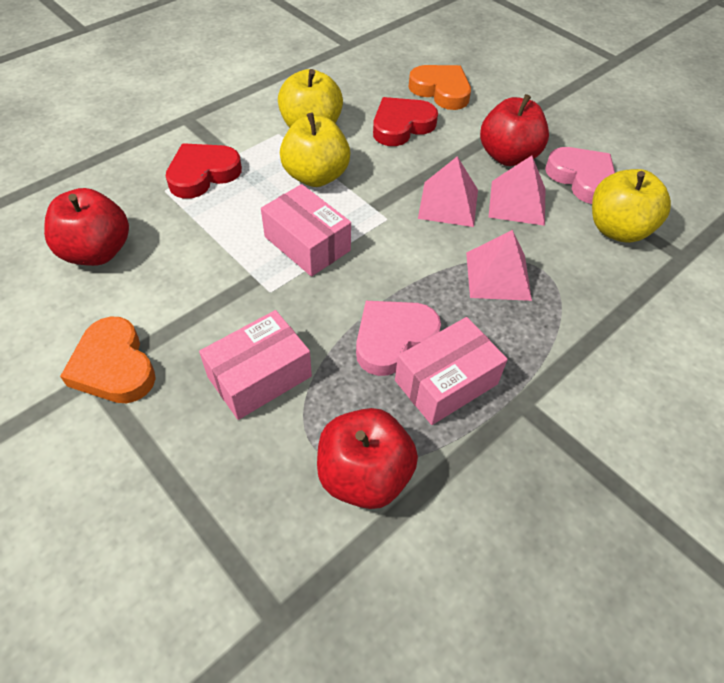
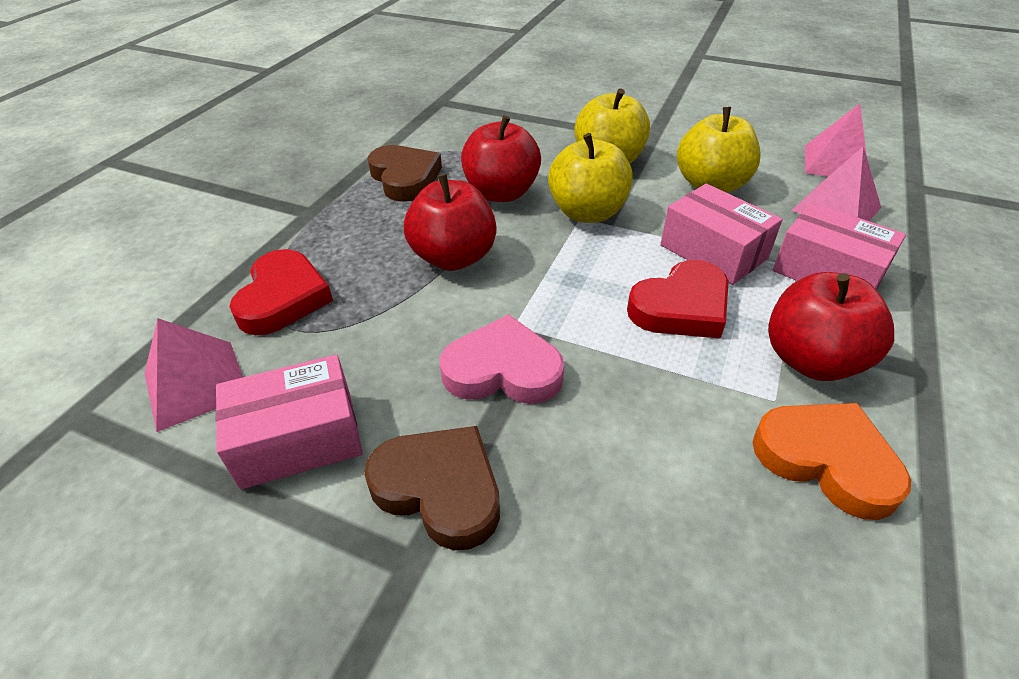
brown heart: none = 0 -> [364,426,500,550] [367,145,442,202] = 2
orange heart: [60,316,156,403] [408,65,471,110] = 2 -> [752,403,911,520] = 1
pink heart: [356,301,441,376] [545,147,615,204] = 2 -> [440,314,564,404] = 1

